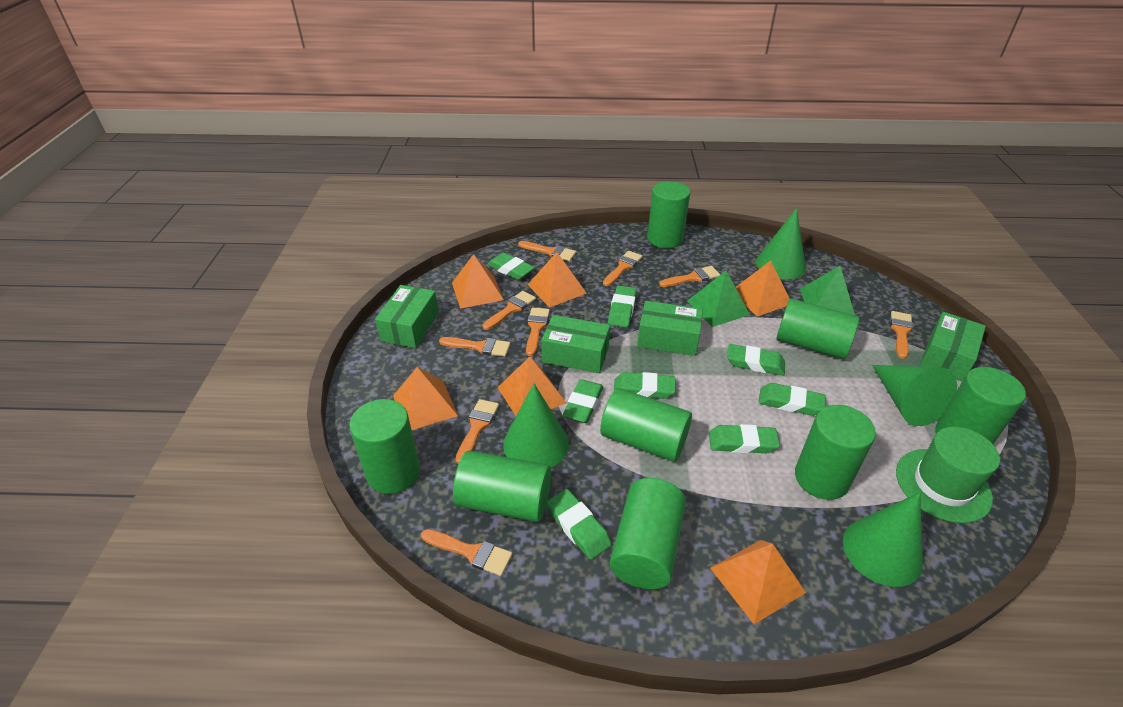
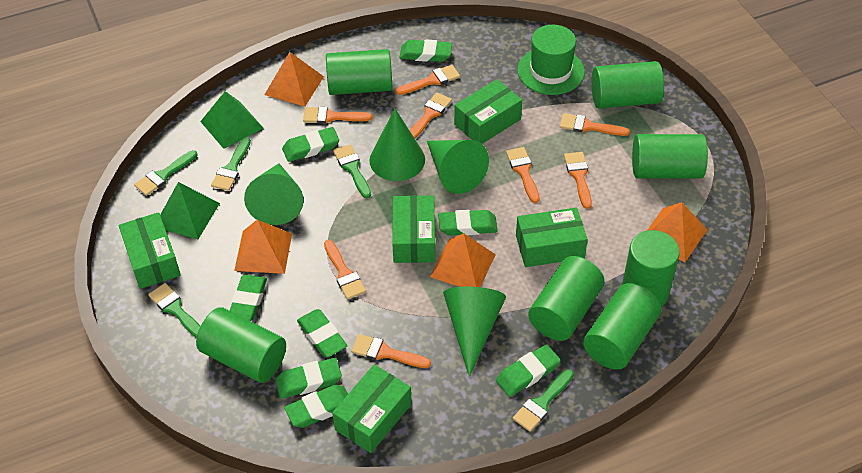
green box: [375,285,439,348] [541,315,610,373] [637,301,703,356] [920,312,986,381] = 4 -> [118,212,181,289] [332,364,412,453] [392,195,435,263] [454,79,522,144] [516,207,588,267] = 5
green brush: none = 0 -> [134,150,197,196] [148,283,200,338] [211,137,251,191] [333,144,371,198] [513,369,574,432] = 5
green cylinder: [349,399,420,494] [453,451,551,522] [600,388,692,462] [610,478,686,589] [647,181,690,248] [777,298,859,359] [795,405,876,500] [935,367,1026,444] = 8 -> [196,307,286,383] [326,49,392,95] [528,256,604,341] [583,283,661,370] [591,61,664,109] [622,230,680,307] [632,134,708,179] = 7
orange brush: [421,529,512,576] [439,337,510,357] [456,399,499,464] [483,291,536,330] [518,241,576,261] [526,308,550,356] [603,251,642,286] [659,266,720,287] [891,311,913,359] = 9 -> [303,107,372,124] [324,240,366,299] [351,334,431,368] [396,65,460,95] [410,92,452,139] [506,147,539,203] [560,113,630,136] [564,152,592,209] = 8
orange pyramid: [393,367,458,430] [452,254,504,309] [497,357,566,416] [527,252,587,308] [710,540,806,624] [736,261,790,316] = 6 -> [234,220,292,274] [264,52,324,106] [430,233,496,287] [647,202,708,263] = 4

